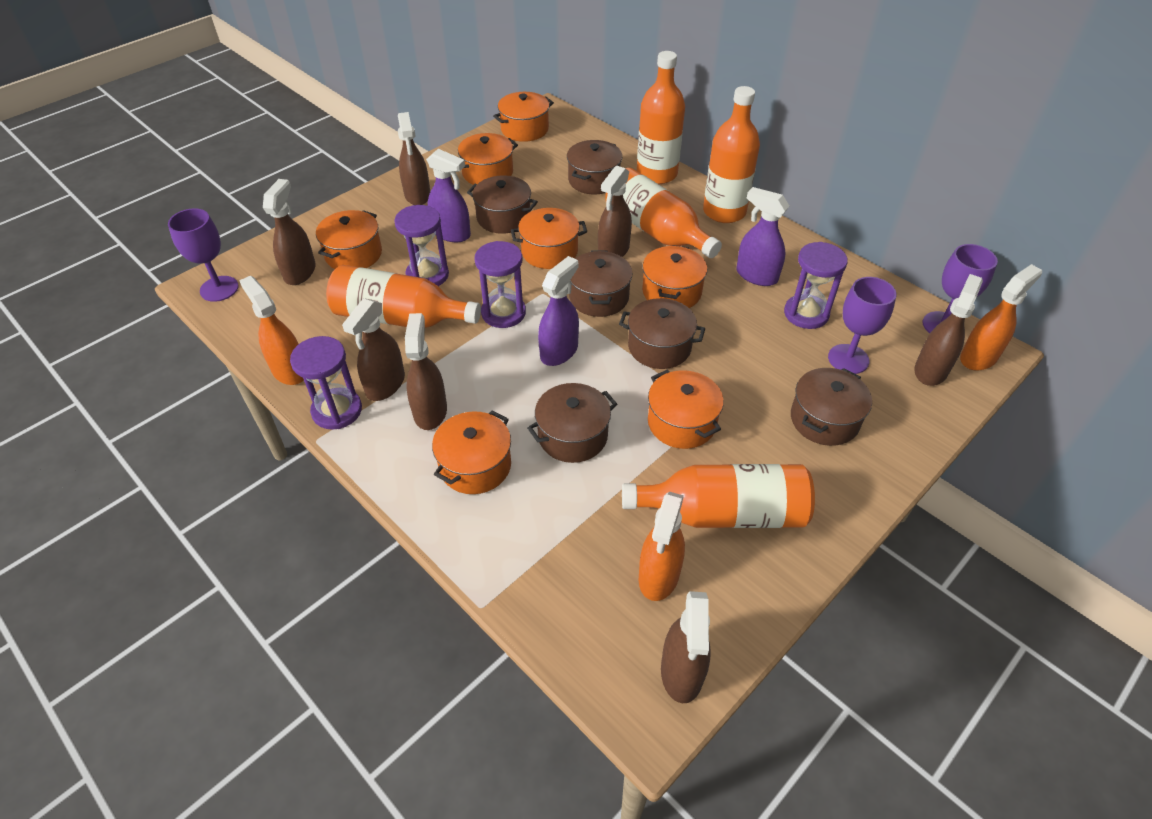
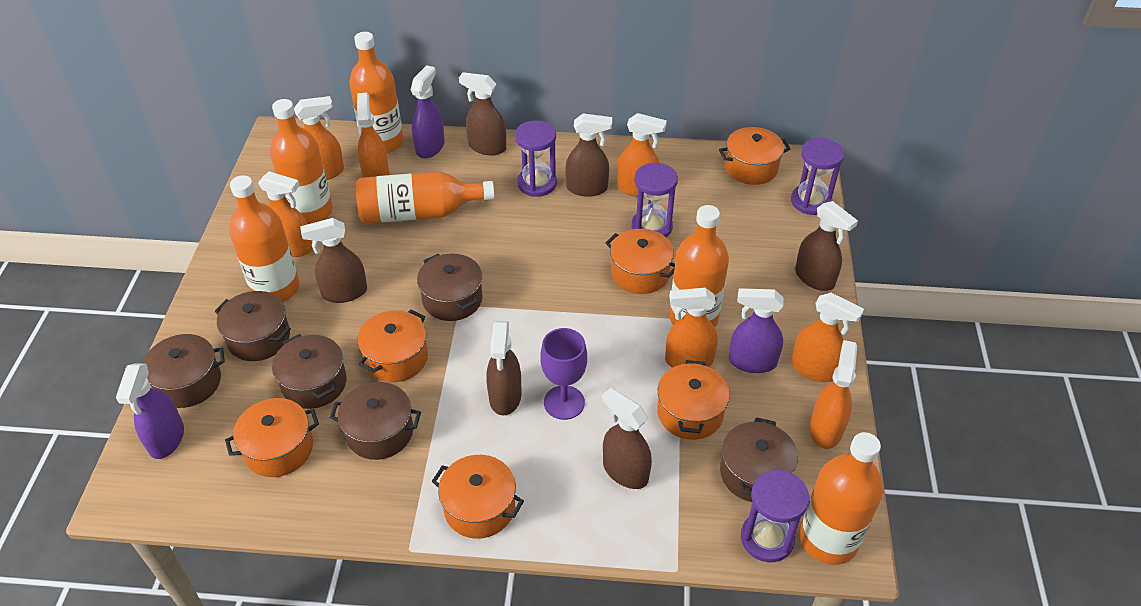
brown spray bottle: [263,179,316,285] [342,298,405,401] [398,112,430,205] [405,313,447,430] [598,165,632,257] [661,591,711,703] [914,274,983,386] = 7 -> [300,218,367,303] [459,72,506,155] [486,321,521,415] [566,114,612,197] [602,388,652,489] [795,201,858,291] = 6
orange bottle: [326,265,481,328] [605,168,722,258] [622,464,815,528] [637,51,685,184] [703,86,760,223] = 5 -> [229,175,299,302] [270,99,333,224] [349,32,403,153] [356,172,495,224] [669,205,729,327] [800,432,883,565] = 6
orange pot: [316,210,382,269] [432,411,511,494] [458,133,518,185] [493,92,554,142] [511,208,587,269] [642,245,707,308] [648,370,724,449] = 7 -> [225,398,319,477] [358,310,428,382] [432,455,524,539] [606,229,675,294] [657,360,730,440] [719,127,790,185] = 6
orange spray bottle: [239,276,304,385] [639,491,685,601] [960,264,1042,371] = 3 -> [258,171,313,257] [294,96,344,180] [357,92,389,178] [617,113,667,197] [665,288,718,368] [791,293,864,382] [810,340,857,449] = 7
purple goblet: [168,208,239,302] [828,277,897,374] [923,244,998,333] = 3 -> [540,328,587,420] = 1

